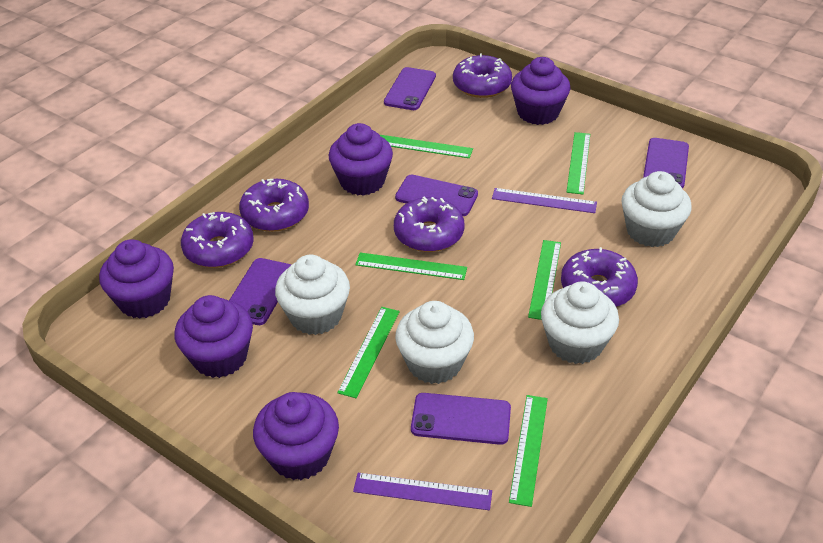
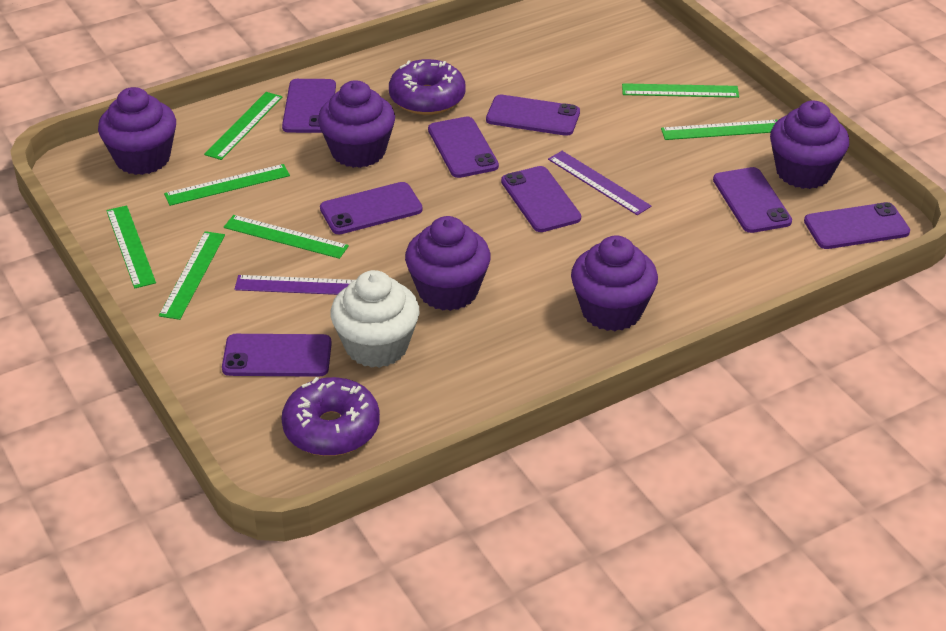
green ruler: [337,307,400,398] [355,252,467,280] [380,135,473,158] [509,395,548,507] [528,240,561,320] [567,132,590,194] = 6 -> [106,205,156,288] [159,231,225,320] [164,164,290,206] [204,92,282,160] [224,215,349,259] [622,83,739,98] [661,120,778,140] = 7
purple donut: [181,212,254,268] [239,179,309,232] [394,197,465,252] [453,54,512,98] [561,247,638,307] = 5 -> [281,377,380,456] [389,59,466,115] = 2
purple phone: [229,258,291,325] [384,67,436,110] [395,175,478,216] [411,393,511,445] [643,138,689,188] = 5 -> [222,334,332,377] [282,79,336,133] [320,182,423,234] [428,116,499,178] [486,95,580,136] [501,166,581,232] [713,167,792,233] [804,202,910,249] = 8
white cupcake: [275,255,350,335] [395,301,474,384] [541,282,619,364] [621,171,692,247] = 4 -> [331,270,419,368] = 1

